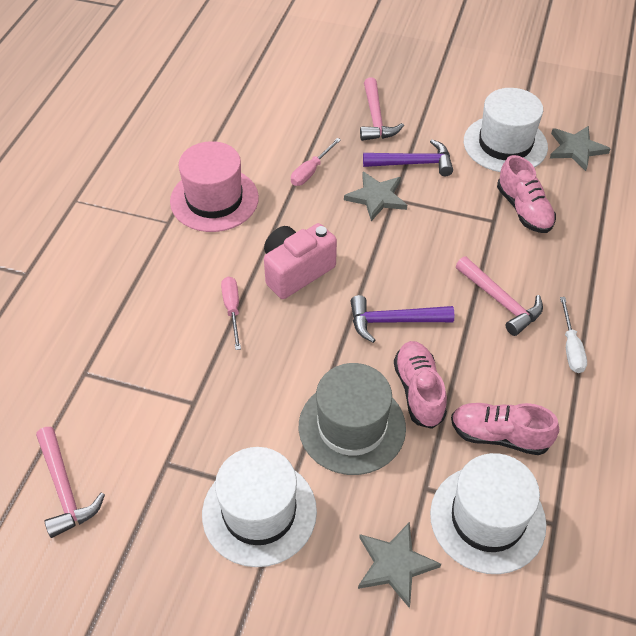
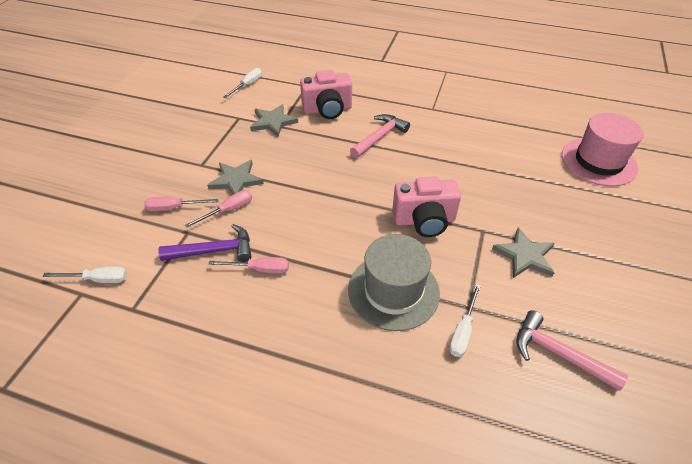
pink camera: [264,223,337,299] = 1 -> [300,70,352,119] [392,176,461,237] = 2
pink hammer: [36,427,105,538] [360,77,404,141] [456,256,543,336] = 3 -> [350,114,410,158] [517,310,628,391] = 2
pink screwdriver: [221,277,241,350] [291,138,341,186] = 2 -> [144,197,219,211] [185,190,252,228] [208,257,289,274] = 3
pink shoe: [394,341,447,429] [451,403,559,455] [497,155,556,233] = 3 -> none = 0
purple hammer: [350,295,455,343] [363,139,453,176] = 2 -> [158,224,251,262] = 1
white hat: [202,447,317,567] [430,453,546,574] [464,88,548,172] = 3 -> none = 0
white screwdriver: [560,297,587,373] = 1 -> [43,267,127,283] [223,68,262,98] [449,284,481,357] = 3

